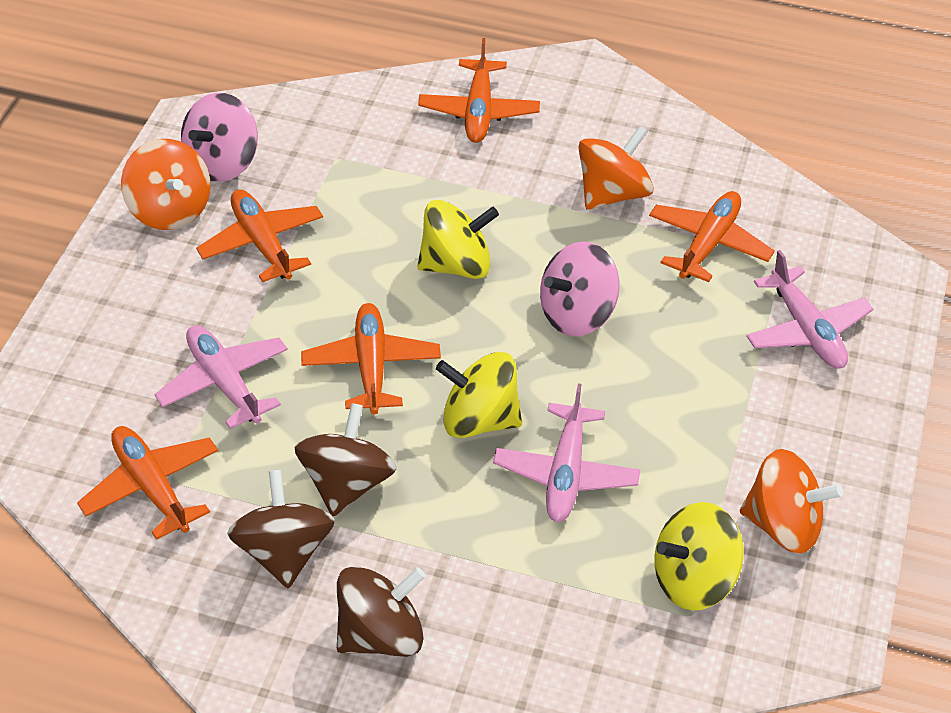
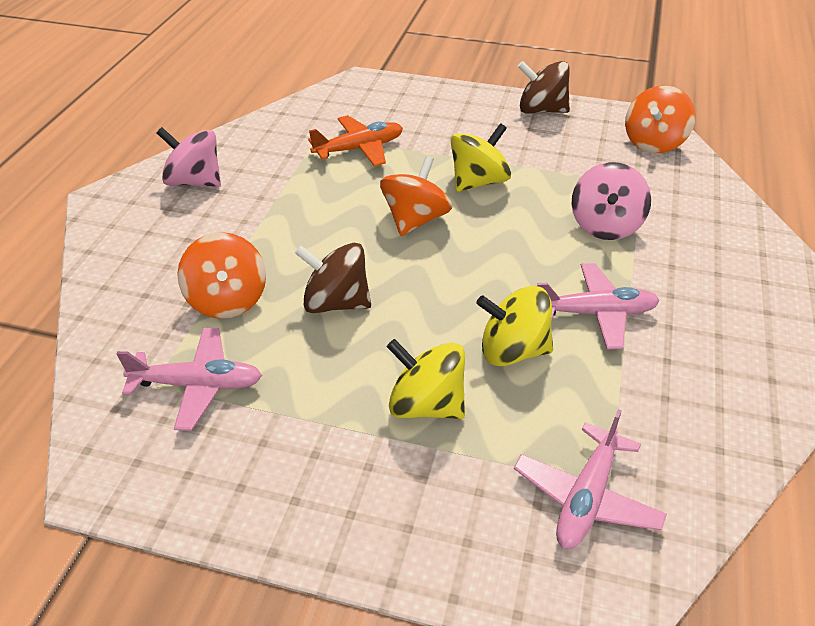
brown spinning top: [227,470,335,588] [294,403,397,516] [337,566,426,657] = 3 -> [295,243,371,313] [518,61,570,114] = 2
orange plane: [77,426,218,540] [196,189,323,282] [301,303,441,414] [418,38,540,143] [649,191,775,282] = 5 -> [308,115,403,166] = 1

